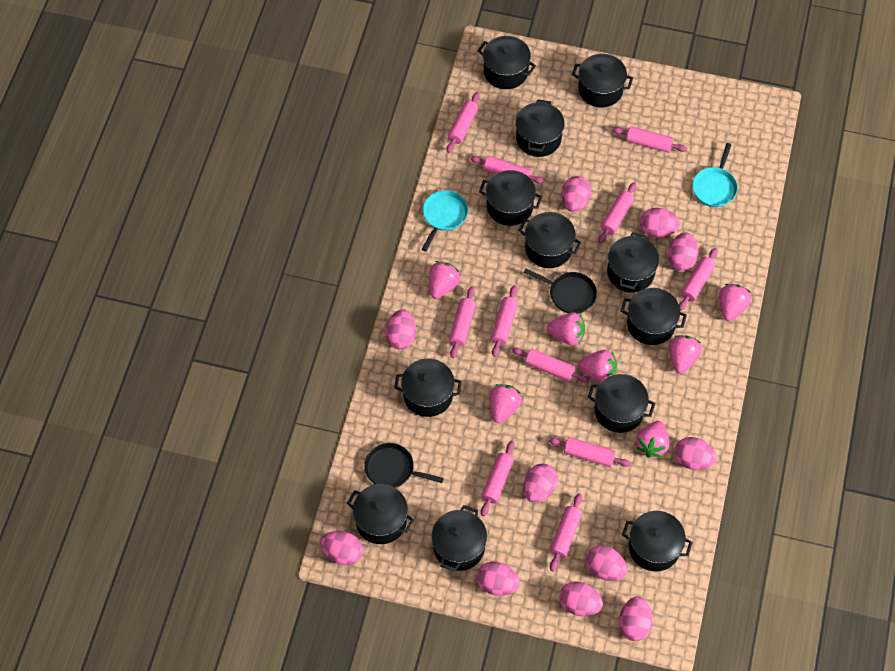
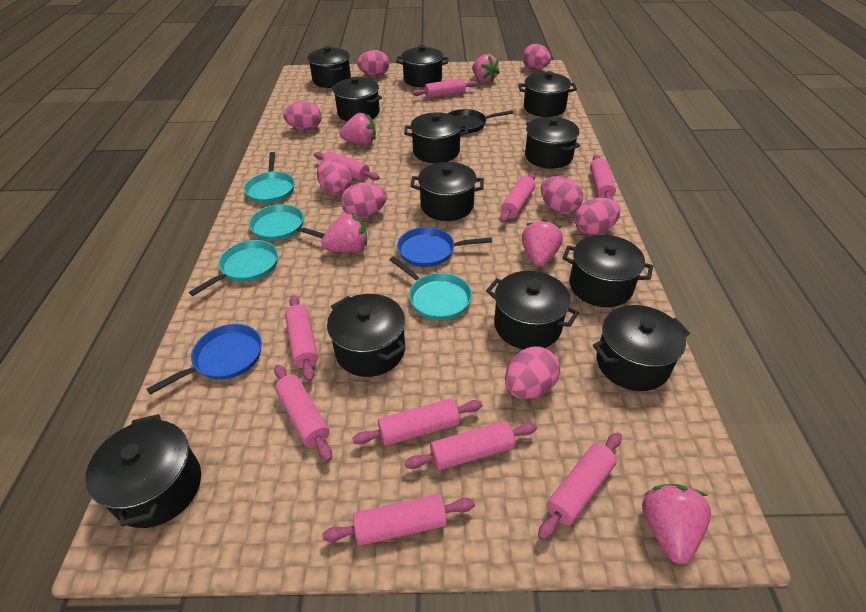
black pan: [364,443,444,488] [524,268,597,314] = 2 -> [447,109,513,133] = 1
blue pan: none = 0 -> [146,324,262,395] [397,227,492,267] = 2
pink egg: [320,531,363,565] [385,309,416,349] [477,561,520,596] [523,464,558,503] [559,581,603,616] [562,176,591,212] [586,545,627,581] [619,596,653,641] [640,208,680,237] [668,232,699,271] [674,437,717,470] = 11 -> [283,101,322,130] [317,159,352,196] [341,182,387,218] [357,50,389,76] [505,346,560,399] [522,44,551,70] [541,176,583,214] [575,197,620,236] = 8
pink rolling pin: [447,92,479,153] [449,287,476,358] [470,156,544,184] [481,441,515,516] [491,286,518,357] [512,348,589,383] [549,437,631,467] [550,493,582,571] [599,182,636,244] [612,126,687,153] [679,248,718,311] = 11 -> [274,365,332,461] [285,295,318,382] [314,151,380,181] [322,494,475,546] [352,399,482,446] [405,421,537,470] [412,78,477,99] [500,173,535,223] [538,432,622,540] [590,154,616,200] = 10
pink strawberry: [429,261,461,299] [489,384,522,423] [547,312,585,345] [578,350,617,382] [636,421,669,458] [669,335,702,374] [719,284,752,321] = 7 -> [321,213,367,253] [339,113,376,145] [472,54,500,83] [522,219,563,267] [642,484,711,565] = 5
turquoise pan: [422,190,468,251] [692,143,738,207] = 2 -> [189,240,278,296] [244,152,295,203] [249,204,325,241] [389,256,472,320] = 4

